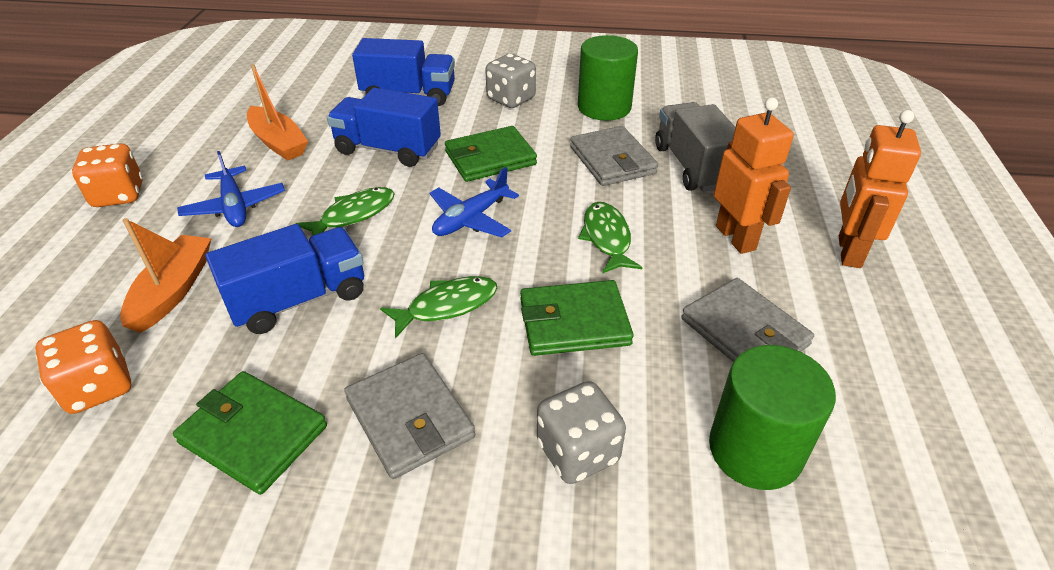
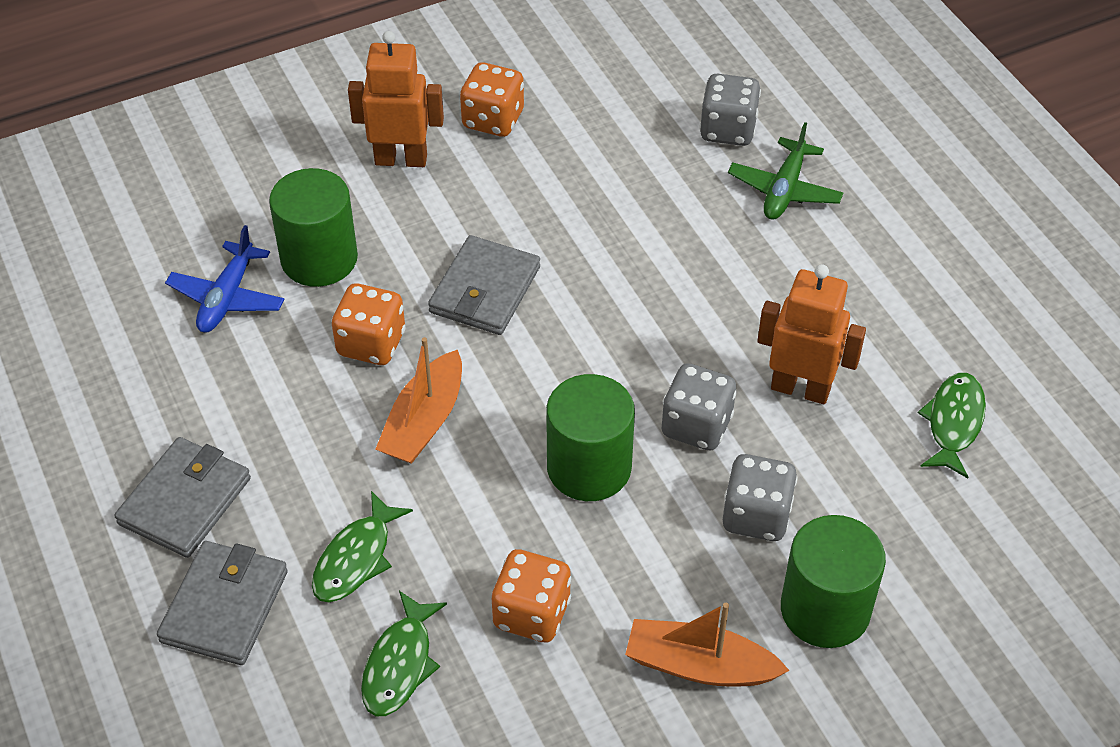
blue plane: [177,151,285,227] [430,167,519,237] = 2 -> [165,225,285,333] = 1
blue truck: [206,224,364,334] [327,88,441,167] [352,38,455,106] = 3 -> none = 0
green cylinder: [578,35,638,121] [709,345,836,490] = 2 -> [269,168,358,287] [546,374,635,501] [781,515,886,648] = 3
green plane: none = 0 -> [728,122,843,220] = 1
green wallet: [173,371,327,495] [445,126,537,182] [520,280,634,356] = 3 -> none = 0
grey dice: [485,54,536,108] [537,381,626,484] = 2 -> [662,363,737,450] [700,74,761,146] [723,454,798,541] = 3
grey truck: [655,102,735,192] = 1 -> none = 0
orange dice: [35,320,131,414] [72,143,143,207] = 2 -> [332,283,405,365] [460,62,524,137] [492,549,571,643] = 3

